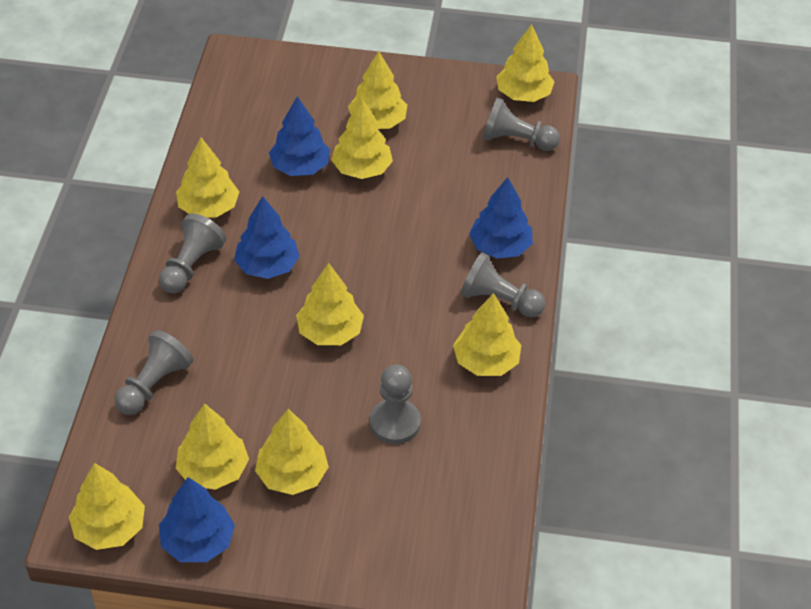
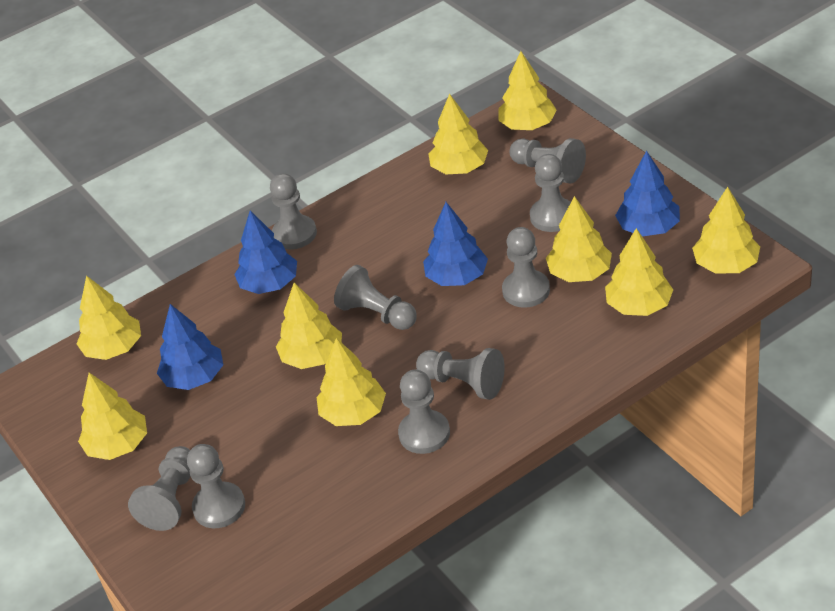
grey pawn: [115,330,193,415] [159,213,226,294] [370,365,421,444] [461,252,546,318] [482,98,560,151] = 5 -> [128,446,190,531] [187,444,245,528] [270,173,317,249] [334,265,417,330] [398,370,450,454] [416,348,505,400] [502,227,550,308] [510,138,586,184] [530,154,571,232] = 9

